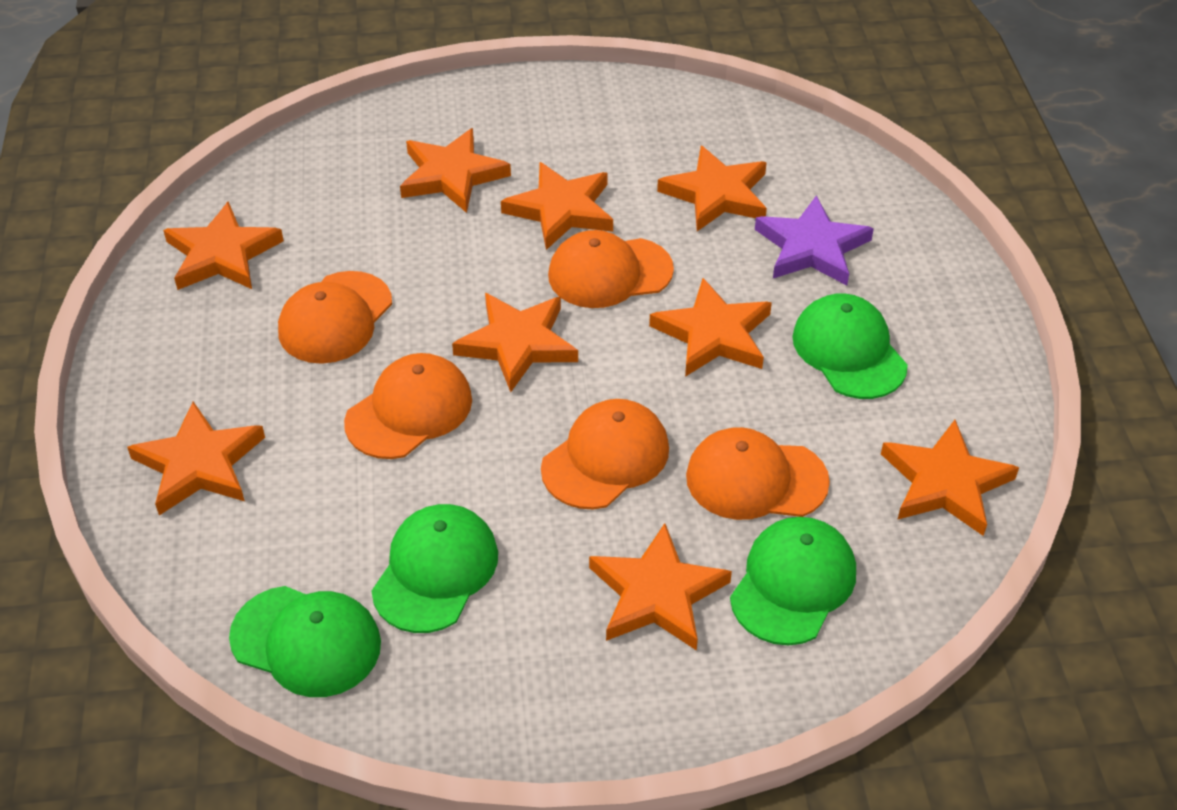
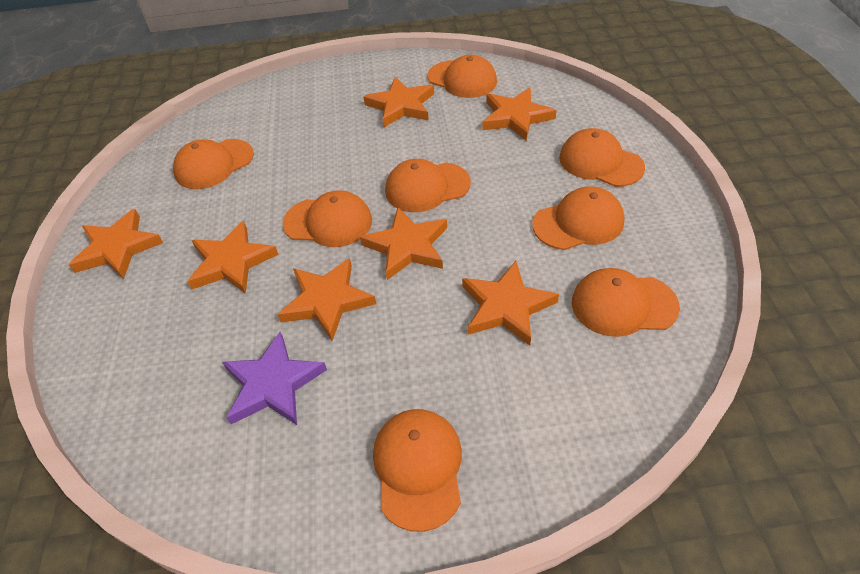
green cap: [229,586,381,697] [372,504,498,633] [730,517,856,645] [792,293,908,399] = 4 -> none = 0
orange cap: [278,271,392,364] [344,353,472,459] [541,399,669,509] [548,230,674,308] [686,427,830,520] = 5 -> [173,139,254,189] [282,190,372,247] [373,409,462,532] [385,159,471,212] [427,55,497,98] [532,186,625,250] [559,128,645,187] [572,268,680,337] = 8
orange star: [127,401,265,515] [163,201,284,290] [400,128,511,213] [452,293,578,392] [501,162,613,250] [589,523,732,651] [649,278,772,377] [657,146,767,231] [881,420,1019,536] = 9 -> [69,209,163,279] [187,221,279,294] [278,258,376,341] [360,207,447,280] [363,77,434,127] [462,261,559,346] [482,88,557,141] = 7

